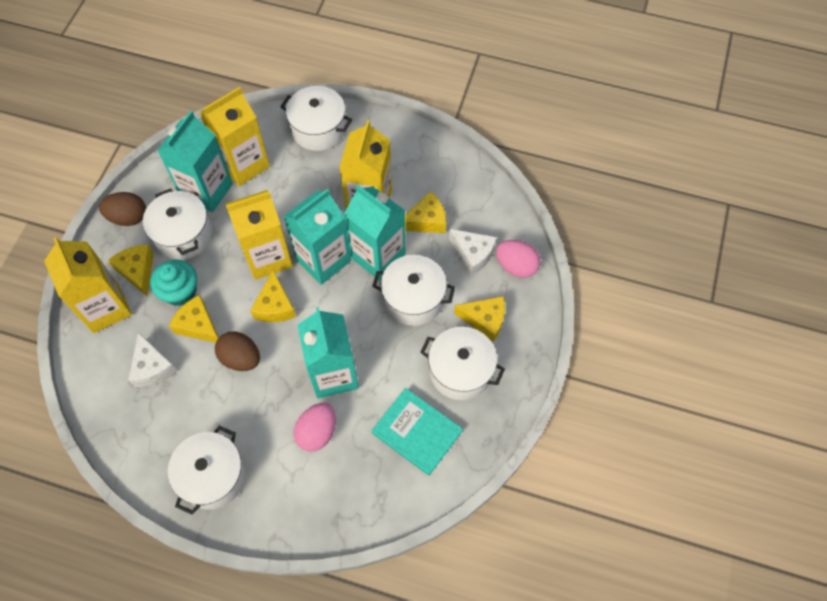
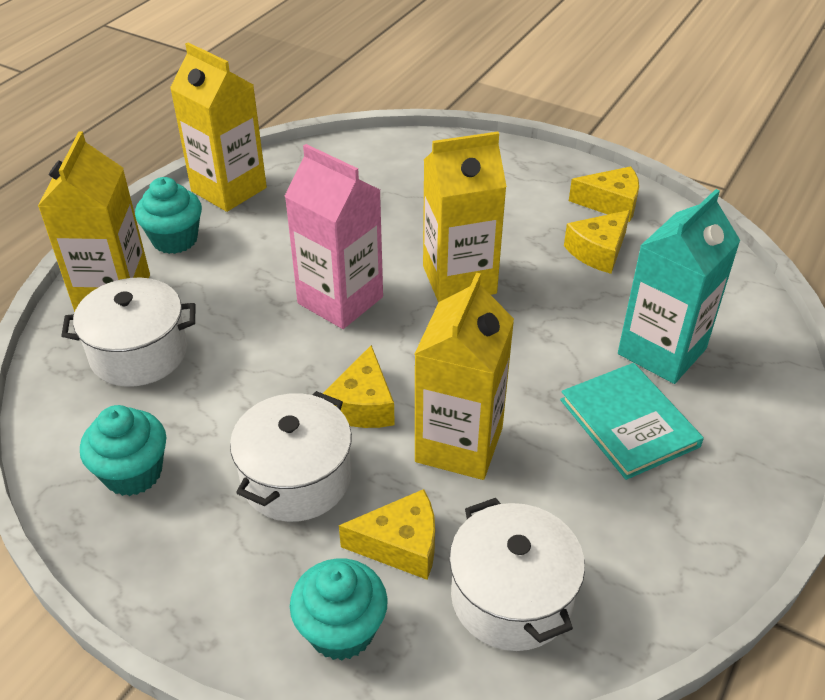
brown egg: [99,192,146,226] [215,332,260,371] = 2 -> none = 0
pink carton: none = 0 -> [285,144,383,329] = 1
pink egg: [294,403,336,452] [496,240,540,278] = 2 -> none = 0
turquoise carton: [157,111,233,212] [284,189,351,285] [297,307,359,399] [344,185,406,281] = 4 -> [618,189,741,384] = 1
turquoise cupcake: [150,260,197,306] = 1 -> [80,405,166,496] [135,177,202,254] [290,558,388,661] = 3
white cheese: [128,332,177,387] [449,229,497,275] = 2 -> none = 0
white pot: [143,188,212,260] [168,426,246,515] [280,86,352,151] [372,255,455,326] [420,327,505,400] = 5 -> [61,278,196,387] [230,391,352,522] [449,498,585,651] = 3
yellow cheese: [108,245,154,296] [169,295,219,343] [250,270,296,322] [405,191,446,233] [454,296,505,342] = 5 -> [323,345,395,428] [339,489,435,580] [564,210,630,274] [569,166,639,222] = 4

